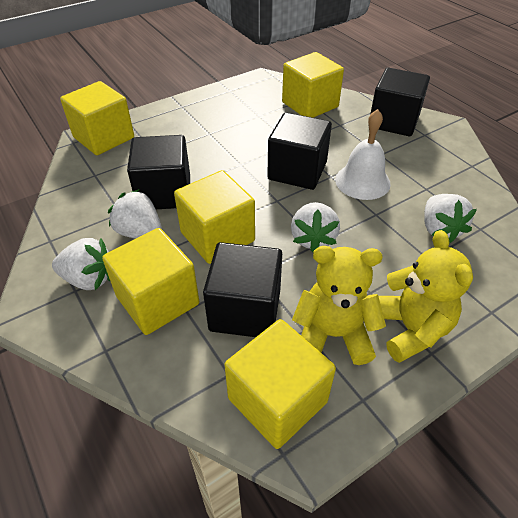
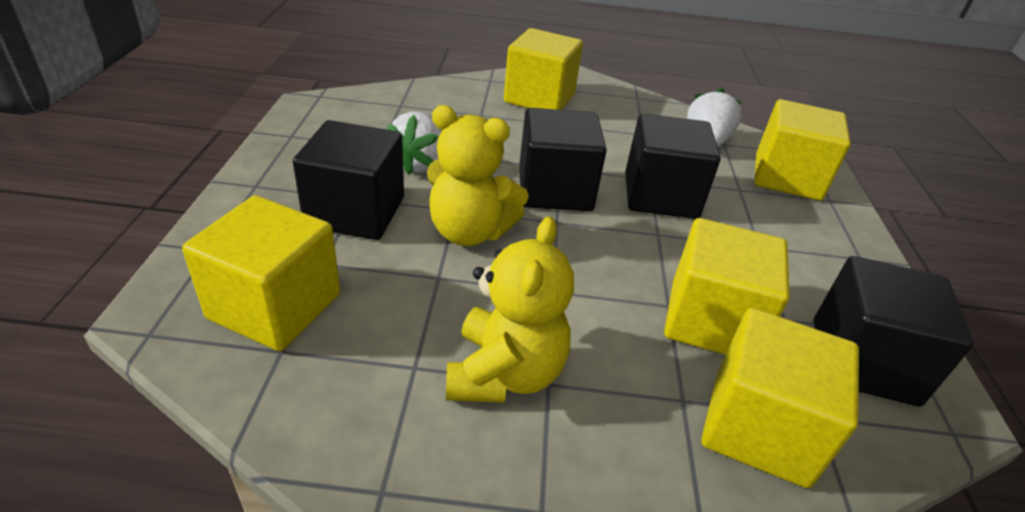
white bell: [335,109,391,200] = 1 -> none = 0
white strawberry: [52,238,110,290] [108,189,162,239] [291,202,340,252] [424,194,477,243] = 4 -> [387,112,442,175] [687,88,742,147] = 2

